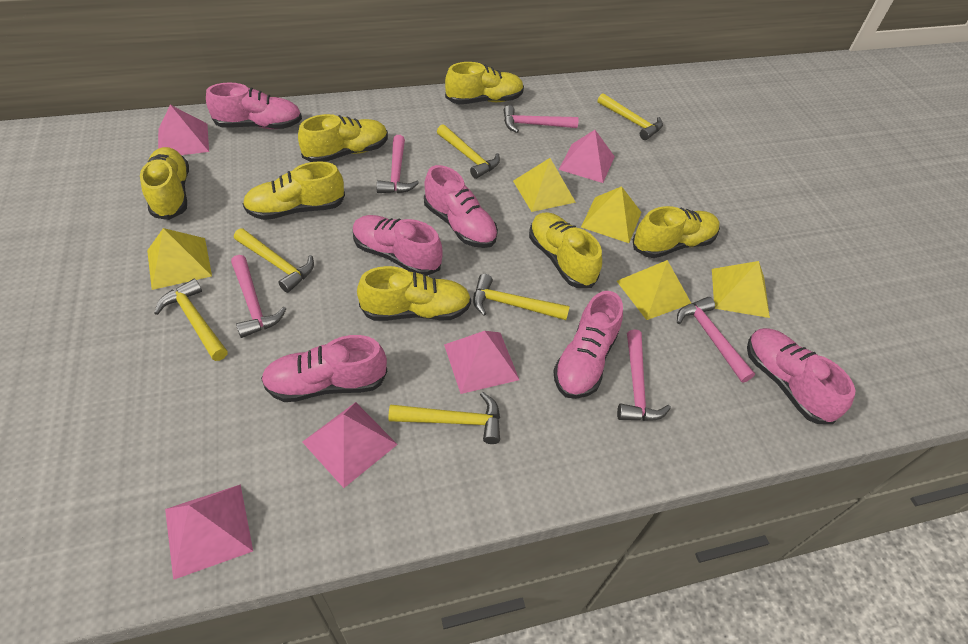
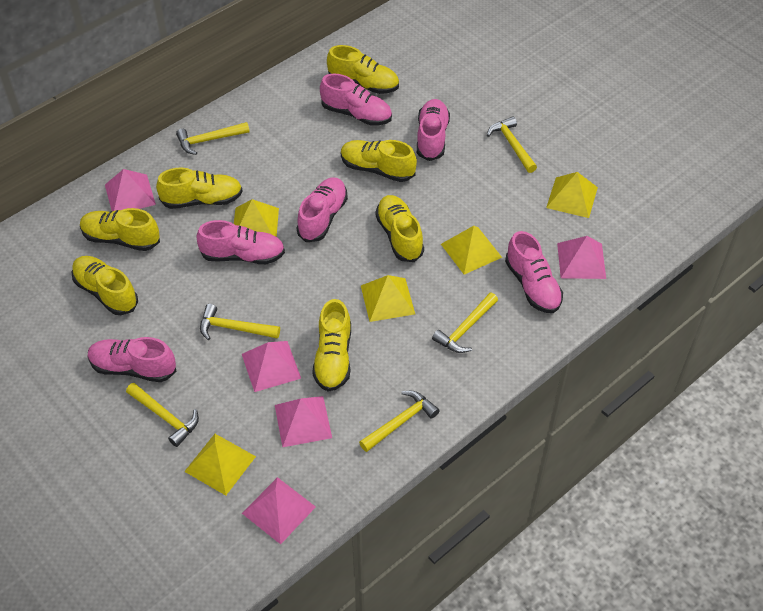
pink hammer: [231,255,286,338] [377,135,419,193] [504,105,579,133] [617,329,671,421] [677,297,755,383] = 5 -> none = 0

